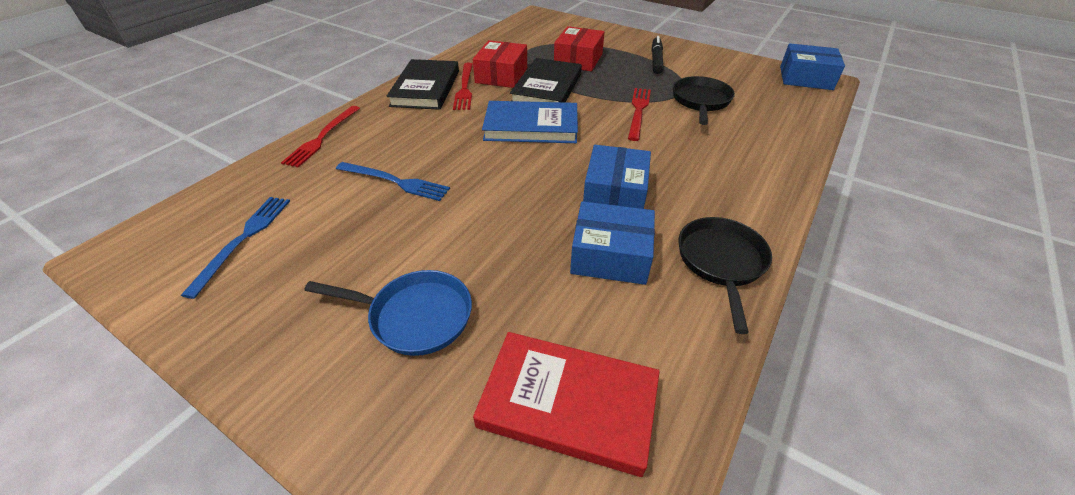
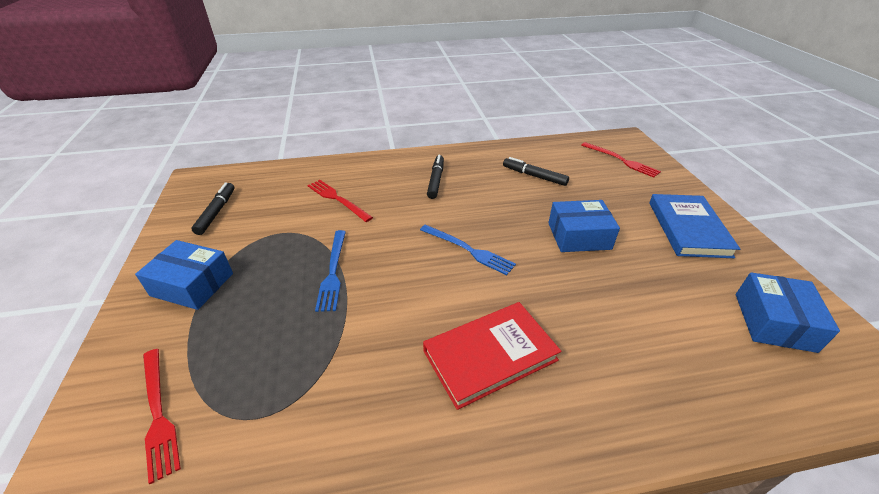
black book: [386,59,459,110] [510,58,582,102] = 2 -> none = 0
black marker: [652,36,663,74] = 1 -> [192,182,235,235] [427,155,444,199] [503,157,569,186] = 3
black pan: [673,76,735,125] [678,217,772,334] = 2 -> none = 0
blue pan: [304,270,472,356] = 1 -> none = 0
red box: [473,40,527,88] [554,26,605,71] = 2 -> none = 0

